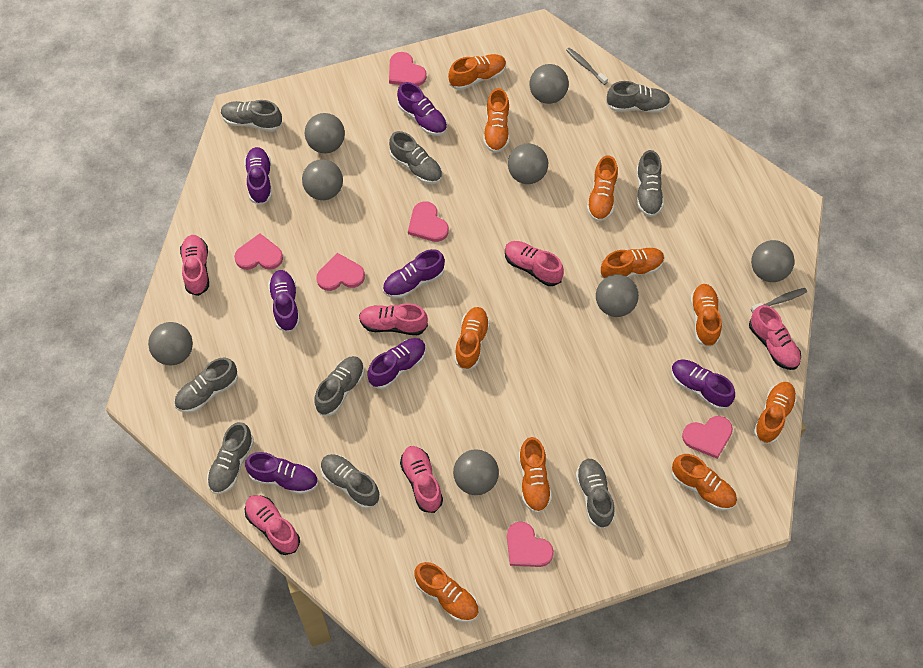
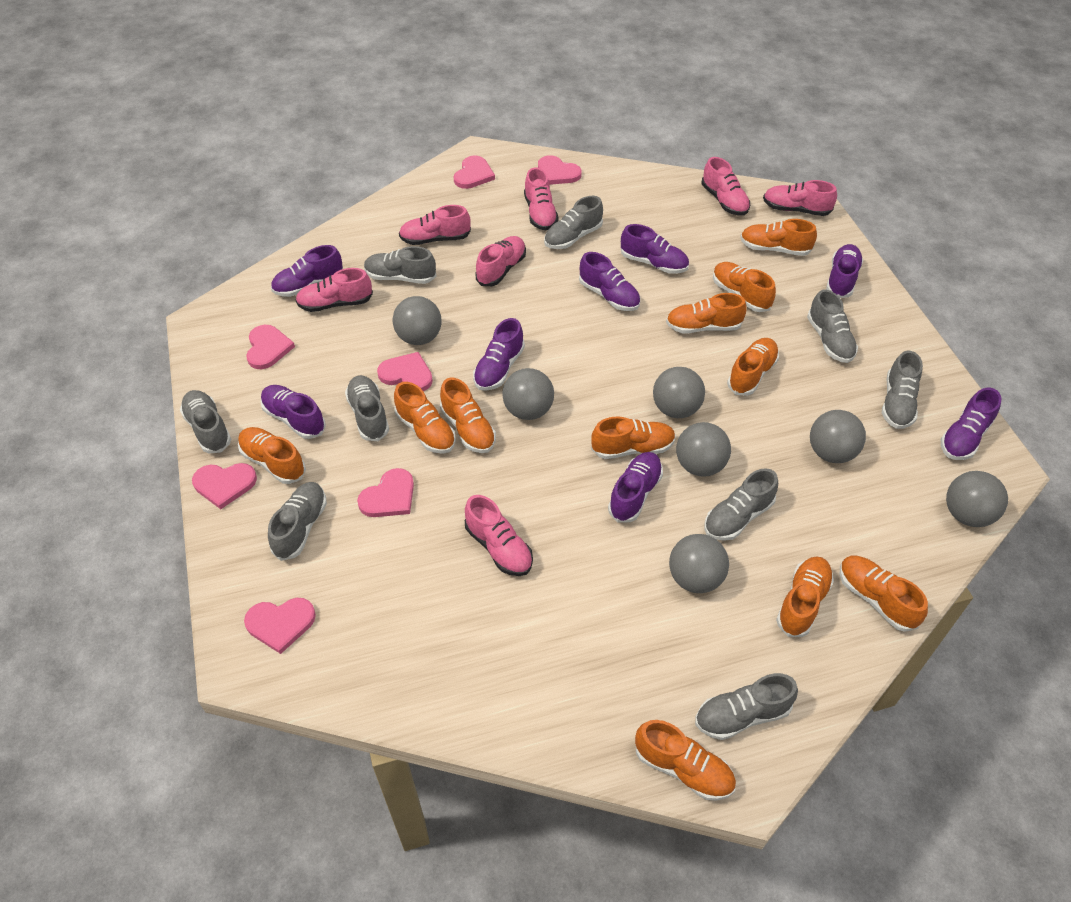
grey ball: [148,322,193,365] [302,159,343,200] [305,113,345,153] [453,449,499,495] [508,143,548,184] [530,64,569,104] [596,274,639,317] [751,240,795,282] = 8 -> [393,296,442,345] [502,368,554,420] [653,367,705,418] [669,534,729,593] [676,422,731,477] [810,410,866,463] [946,471,1008,527] = 7
grey toothbrush: [566,48,608,85] [751,288,807,313] = 2 -> none = 0
orange shoe: [415,562,479,622] [448,54,506,90] [454,307,490,371] [483,88,510,153] [519,437,552,513] [587,155,618,222] [601,247,665,279] [672,454,737,511] [690,284,722,348] [754,382,797,444] = 10 -> [238,427,306,484] [394,382,456,454] [440,377,496,453] [591,416,676,459] [635,720,736,801] [666,293,747,333] [713,262,776,312] [727,338,779,396] [740,219,817,256] [776,556,834,637] [840,555,928,632] = 11
pink heart: [234,233,283,270] [316,253,365,291] [389,52,427,86] [408,201,449,242] [507,521,554,567] [682,416,733,459] = 6 -> [192,463,257,509] [244,598,316,654] [246,325,295,369] [357,468,414,517] [377,352,433,391] [454,155,495,189] [538,155,582,185] = 7
pink shoe: [180,235,209,296] [245,495,300,555] [359,303,428,335] [400,446,443,513] [505,241,564,286] [749,305,801,370] = 6 -> [295,268,373,312] [399,205,471,245] [465,495,533,576] [475,236,526,286] [524,167,558,230] [702,157,750,216] [763,180,837,216] = 7
purple shoe: [244,147,272,205] [245,452,318,495] [268,270,300,332] [367,338,426,389] [383,249,445,299] [397,82,447,136] [671,359,735,410] = 7 -> [260,385,326,439] [271,245,343,297] [473,318,525,391] [579,252,640,311] [608,452,663,522] [621,224,689,274] [826,244,863,298] [941,388,1001,460] = 8

